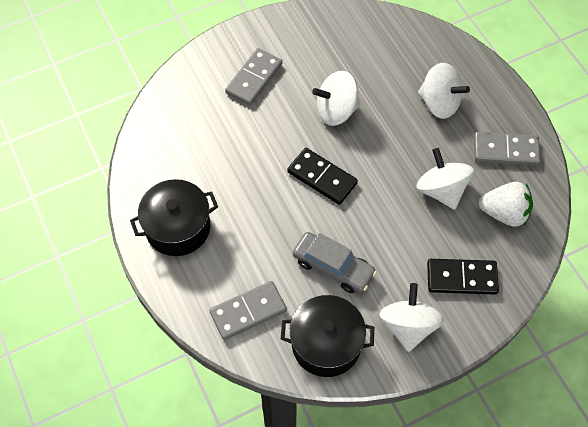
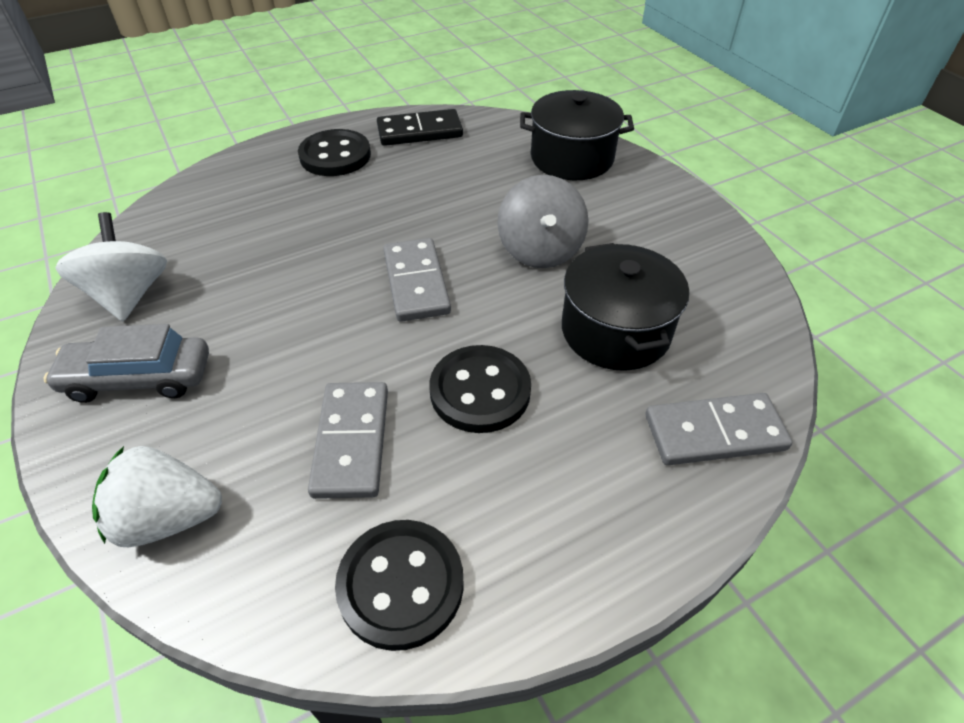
black button: none = 0 -> [298,129,371,176] [335,520,464,651] [429,345,531,433] = 3
black domino: [287,148,358,205] [427,259,499,295] = 2 -> [377,109,463,146] = 1
grey spinning top: none = 0 -> [497,175,589,268] = 1
white spinning top: [312,71,360,126] [379,283,444,352] [416,148,474,210] [418,63,470,119] = 4 -> [55,212,167,321] = 1

